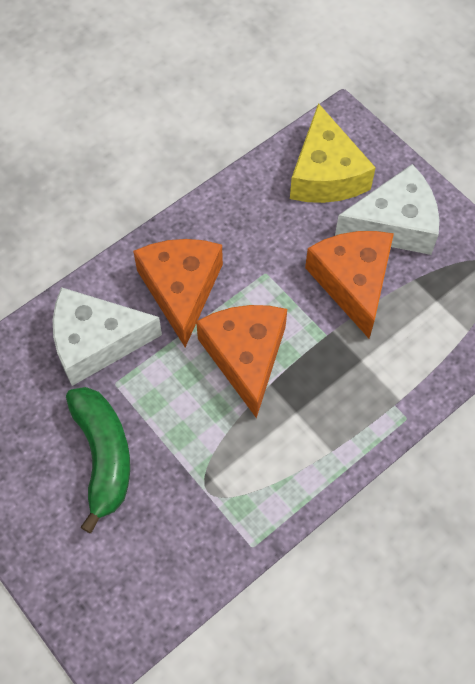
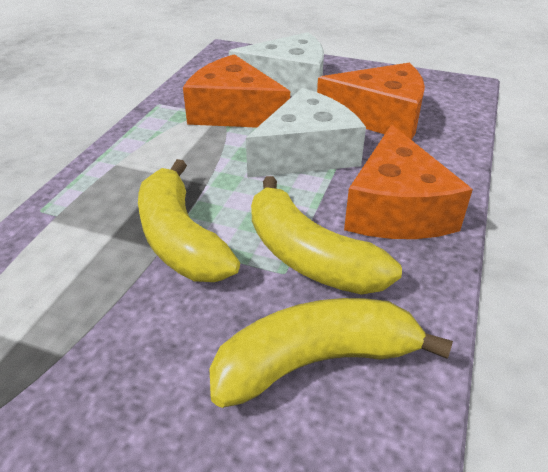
green banana: [66,387,130,533] = 1 -> none = 0
yellow banana: none = 0 -> [138,159,240,282] [209,298,453,408] [251,176,402,295] = 3
yellow cheese: [290,103,376,203] = 1 -> none = 0

